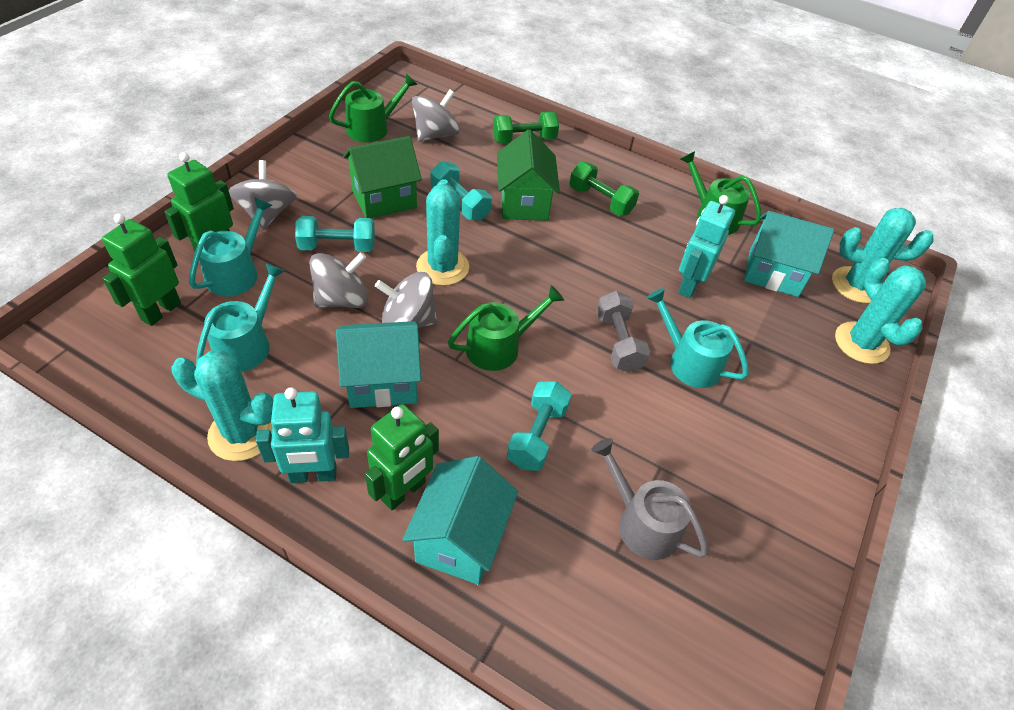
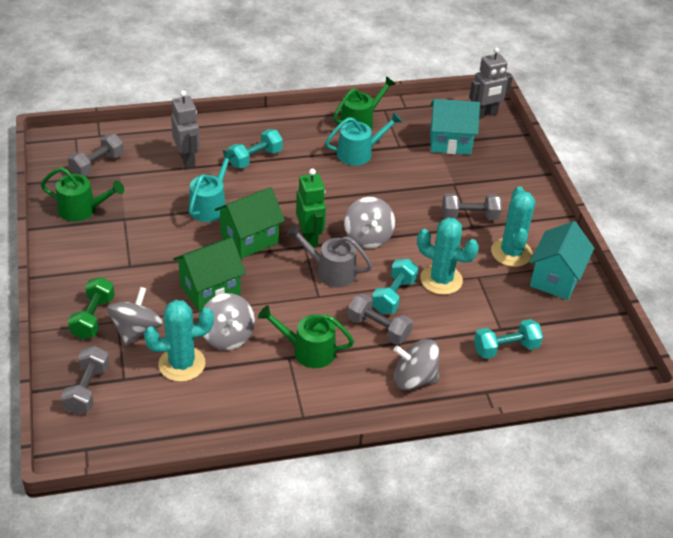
green dumbbell: [493,112,559,143] [569,162,639,216] = 2 -> [68,277,115,339] = 1
green robot: [102,214,181,326] [164,152,234,252] [365,404,439,510] = 3 -> [296,169,326,247] = 1
grey dumbbell: [596,291,650,372] = 1 -> [61,346,110,415] [68,134,124,177] [347,294,413,345] [442,193,502,220] = 4
grey robot: none = 0 -> [171,91,200,168] [469,47,513,118] = 2
turquoise cactus: [171,351,273,461] [416,179,469,286] [832,208,934,303] [835,258,926,364] = 4 -> [144,300,214,382] [417,217,479,295] [491,187,535,267] = 3
turquoise house: [336,321,421,408] [402,456,518,585] [744,211,834,297] = 3 -> [430,99,480,155] [529,221,594,300] = 2
turquoise robot: [256,387,349,483] [678,195,735,298] = 2 -> none = 0
turquoise watering can: [189,197,272,296] [196,263,285,372] [647,288,749,388] = 3 -> [189,150,235,222] [325,113,402,165] = 2

